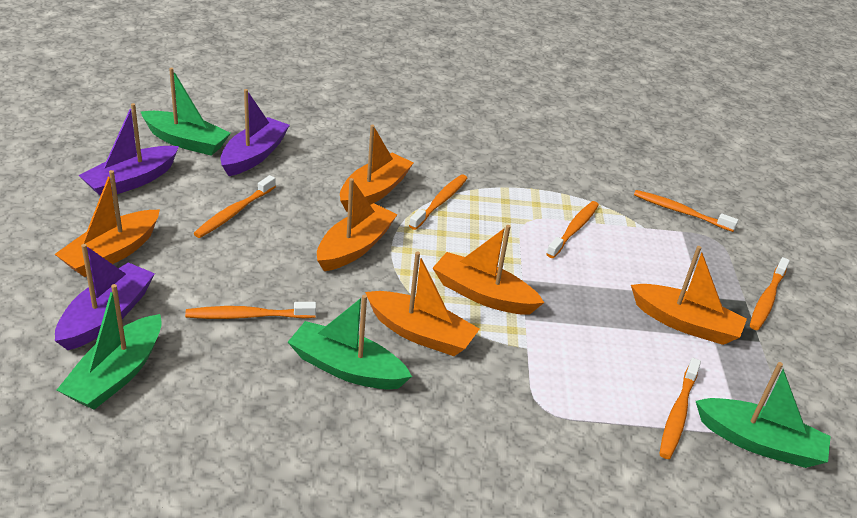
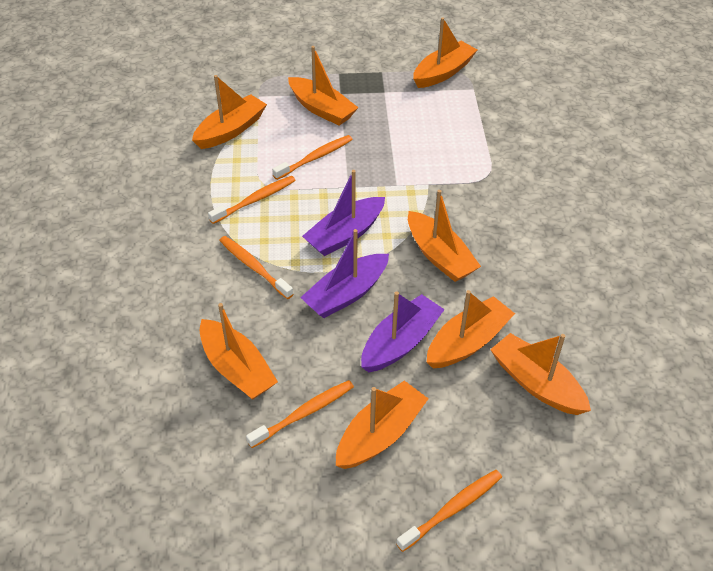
green boat: [57,284,162,410] [140,68,231,156] [288,294,412,389] [696,362,831,468] = 4 -> none = 0
orange boat: [55,170,160,277] [317,178,397,271] [340,125,414,212] [365,252,480,356] [433,225,544,314] [631,246,747,345] = 6 -> [192,75,267,149] [200,303,278,400] [288,46,358,126] [336,381,429,469] [408,190,481,282] [413,17,477,88] [427,290,515,368] [490,333,591,415] = 8
orange toothbrush: [185,302,316,319] [193,175,276,238] [409,174,468,230] [546,201,599,258] [634,190,738,232] [659,358,701,459] [750,257,790,330] = 7 -> [208,176,296,224] [219,236,293,299] [246,380,354,448] [272,135,353,180] [396,470,502,552] = 5

